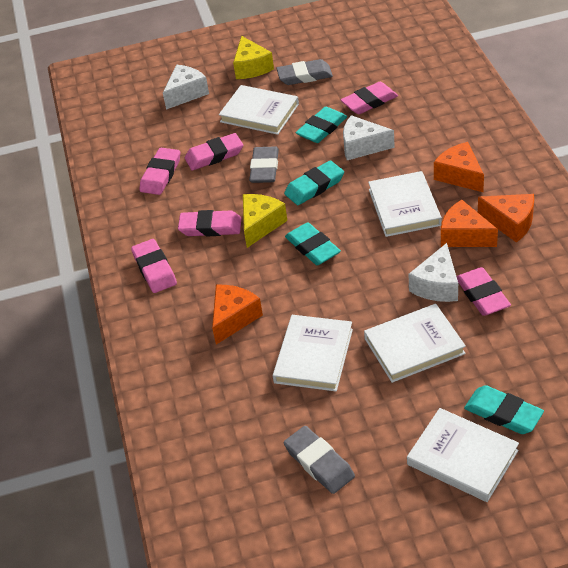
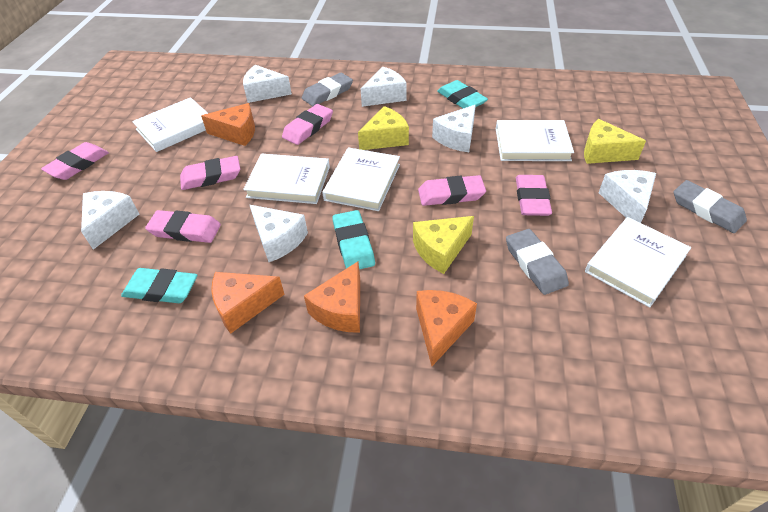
turquoise eraser: [284,160,344,205] [285,222,341,265] [296,107,347,143] [464,385,544,434] = 4 -> [121,268,197,303] [332,210,375,269] [437,80,488,108] = 3
white cheese: [163,65,209,110] [343,115,395,160] [409,243,458,302] = 3 -> [81,191,139,250] [243,65,292,103] [250,205,308,262] [361,67,406,107] [432,105,476,152] [599,170,656,223] = 6
yellow cheese: [233,36,274,79] [243,194,287,248] = 2 -> [358,106,409,150] [413,216,474,274] [584,119,646,164] = 3

